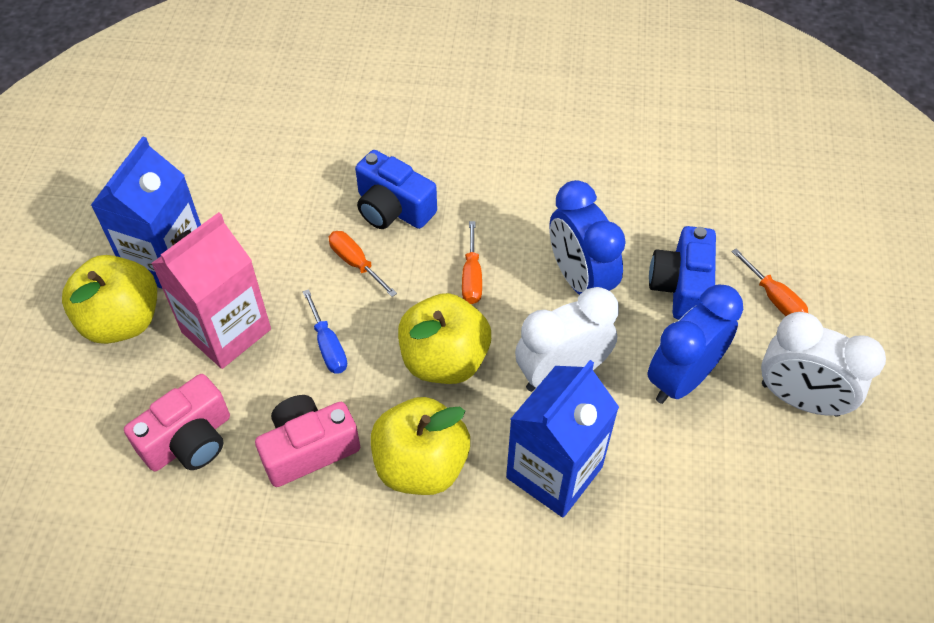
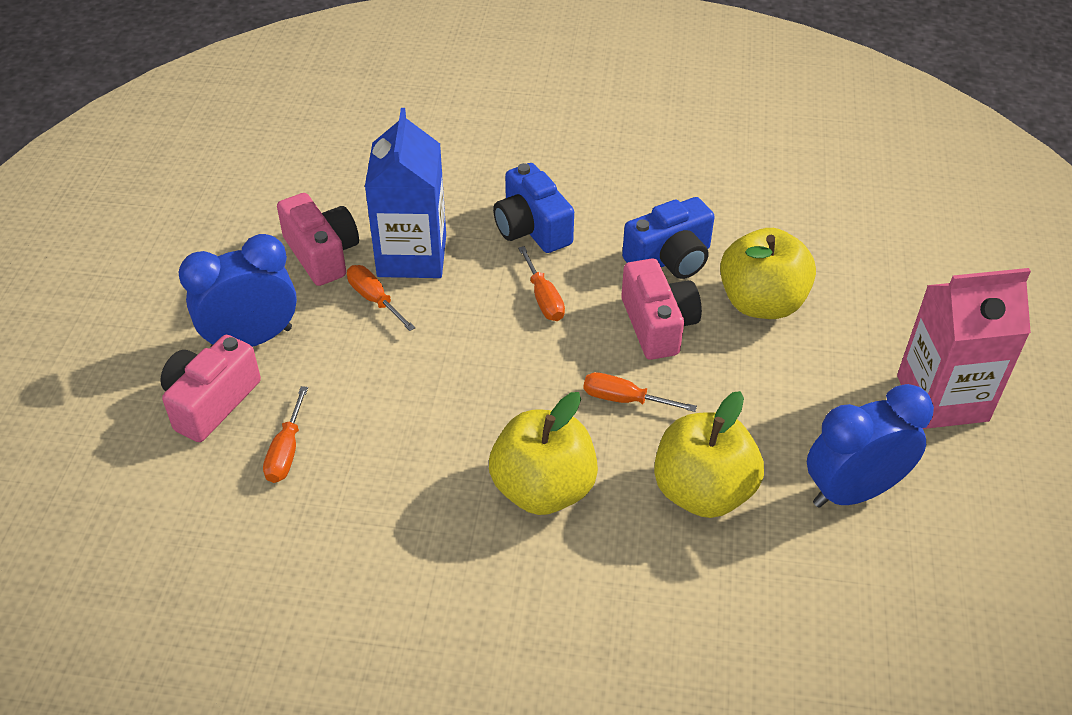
blue carton: [91,136,201,289] [506,360,619,518] = 2 -> [365,108,446,278] = 1
blue screwdriver: [303,289,347,374] = 1 -> none = 0
orange screwdriver: [329,231,397,297] [462,221,482,304] [731,249,808,316] = 3 -> [263,386,308,483] [347,265,415,331] [518,246,565,321] [583,372,697,412] = 4
pink camera: [124,374,230,471] [255,395,360,487] = 2 -> [161,335,261,442] [277,193,359,286] [621,259,702,360] = 3
white clock: [515,287,619,392] [761,312,886,417] = 2 -> none = 0

